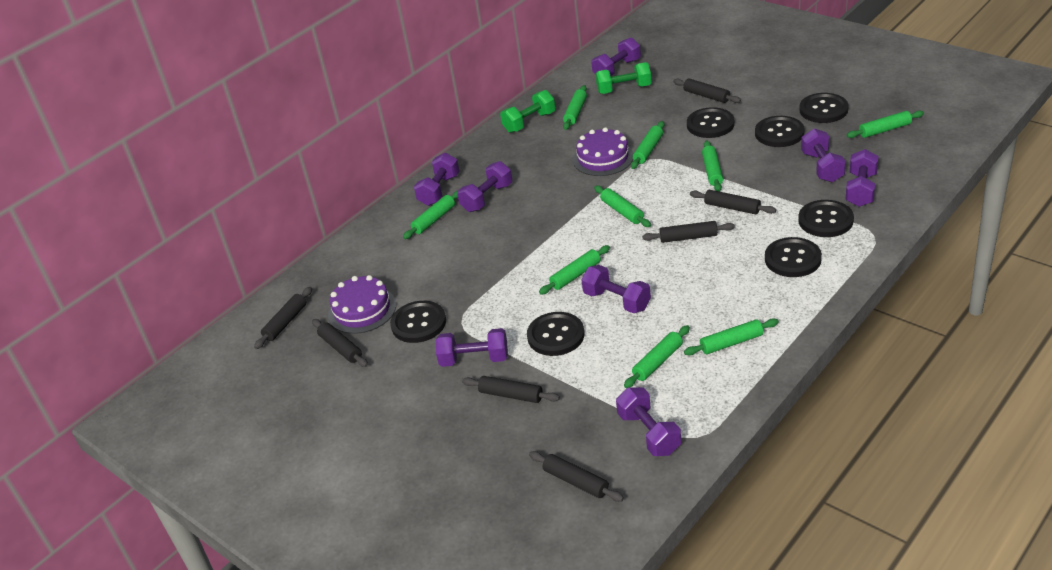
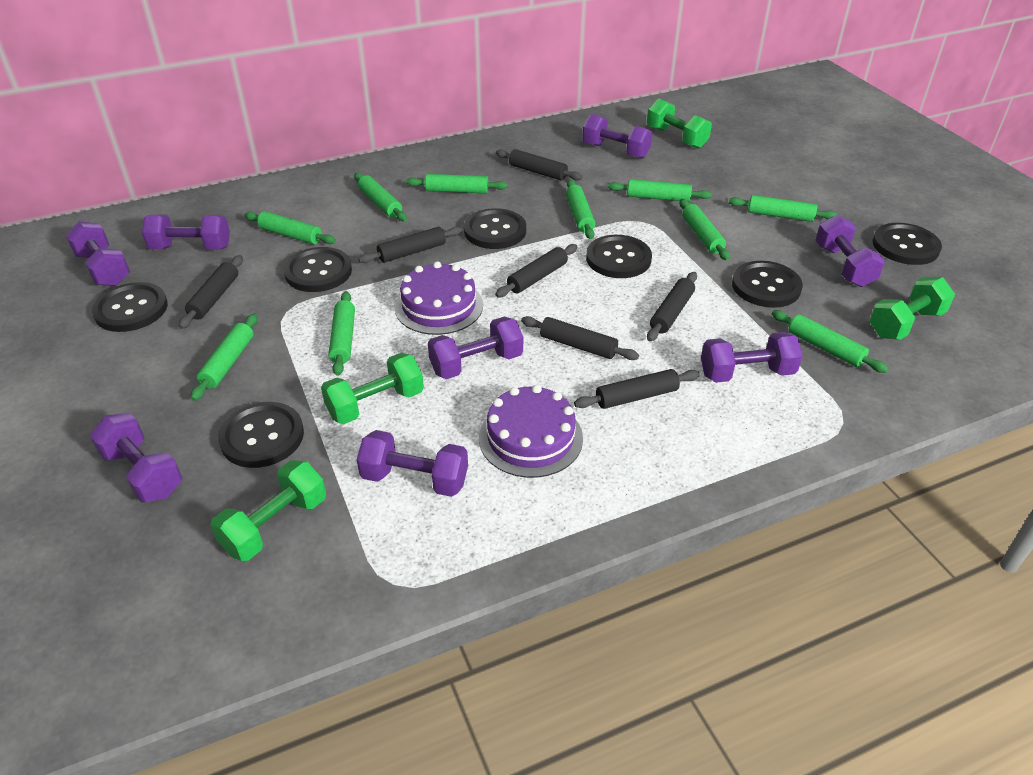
green dumbbell: [500,90,556,133] [595,62,652,94] = 2 -> [210,460,326,561] [321,352,424,424] [647,99,712,149] [869,277,955,340] = 4
green rolling pin: [403,191,458,239] [539,245,610,294] [563,85,587,130] [594,186,651,227] [624,325,690,388] [631,121,665,169] [684,318,779,355] [702,141,723,192] [847,111,924,138] = 9 -> [191,314,258,401] [245,211,336,244] [329,291,355,376] [354,173,407,221] [406,174,508,193] [566,180,595,239] [608,179,712,202] [680,199,730,260] [729,195,838,222] [772,310,889,373] = 10

